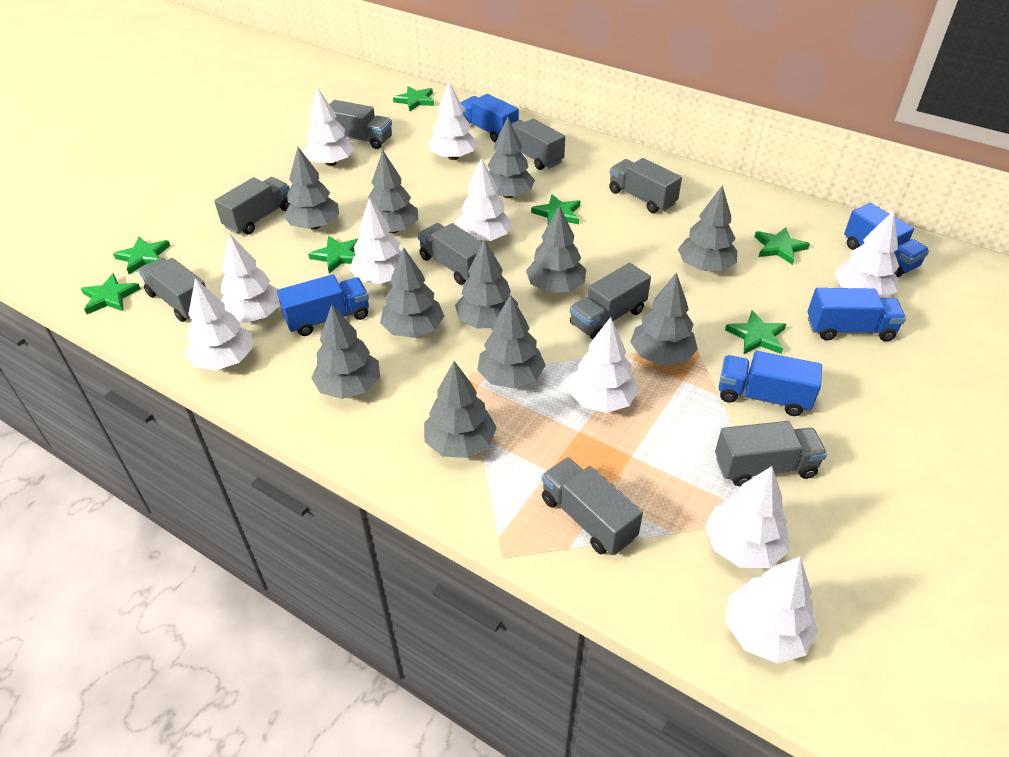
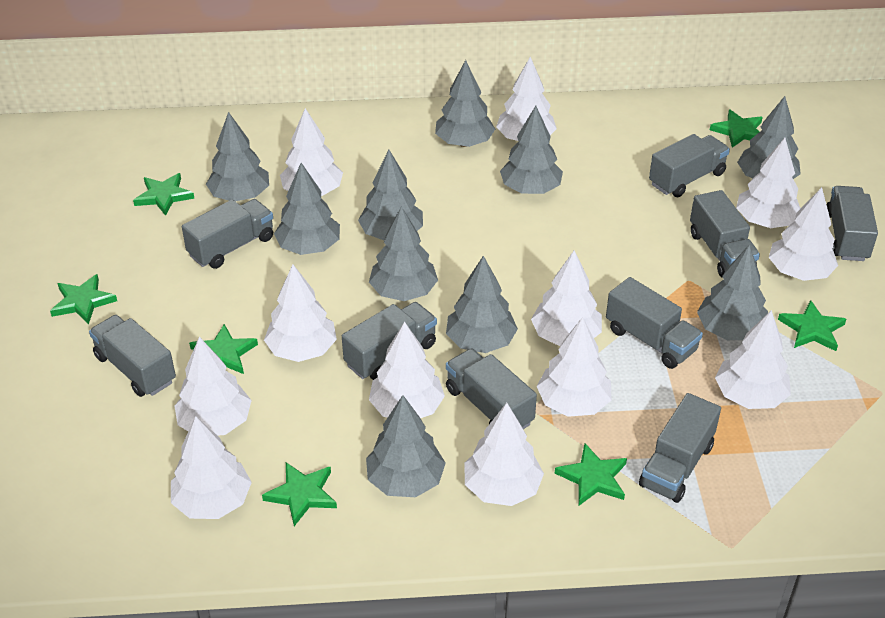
blue truck: [277,274,369,336] [461,94,519,142] [719,351,822,416] [808,288,906,341] [844,203,929,277] = 5 -> none = 0
grey tree: [283,147,339,229] [311,305,380,399] [368,150,418,233] [380,247,444,338] [424,361,497,458] [455,239,518,329] [478,294,546,389] [488,117,535,198] [526,205,586,292] [630,272,698,365] [678,185,737,271] = 11 -> [206,112,269,201] [274,163,340,255] [358,150,423,240] [366,395,446,497] [369,206,438,301] [435,60,495,147] [446,256,518,353] [500,106,563,194] [697,245,768,340] [737,96,801,179] = 10
white tree: [185,278,253,370] [221,234,280,323] [304,87,354,166] [349,197,402,284] [428,81,478,160] [456,158,512,242] [568,317,639,413] [705,466,789,568] [726,556,818,663] [834,211,899,298] = 10 -> [171,416,252,519] [175,337,252,436] [264,265,337,362] [280,108,343,196] [369,321,445,418] [464,403,544,506] [496,57,557,141] [531,250,602,346] [537,317,612,417] [715,310,791,409] [736,138,801,228] [769,187,838,281] = 12

